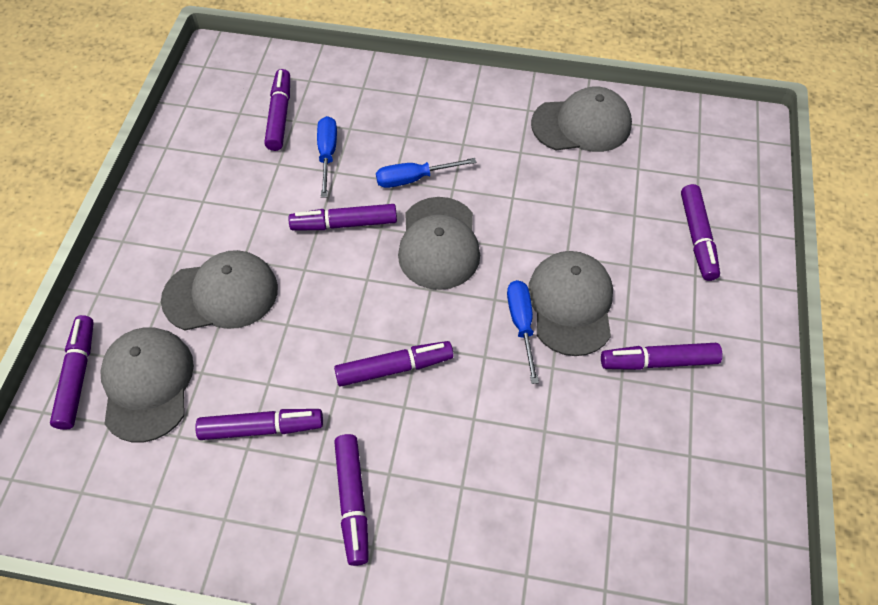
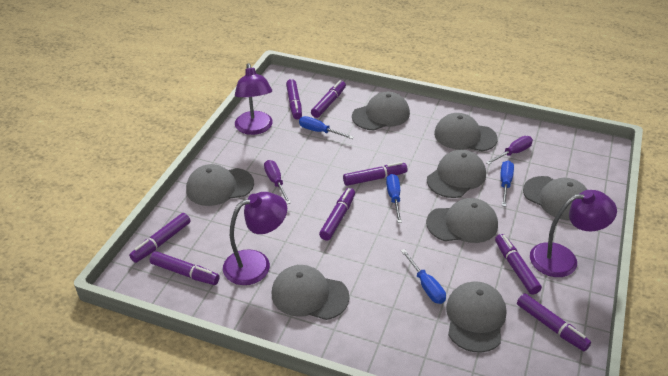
blue screwdriver: [317,116,337,198] [376,158,476,188] [507,280,539,384] = 3 -> [299,116,354,139] [386,174,402,223] [401,249,446,304] [500,160,514,207] = 4
grey cap: [100,327,194,442] [161,250,278,330] [398,197,480,290] [528,251,613,356] [531,87,632,152] = 5 -> [186,164,254,206] [272,265,349,320] [352,92,410,130] [426,198,498,243] [427,150,486,198] [434,113,498,151] [446,281,506,353] [523,176,587,220] = 8
purple lamp: none = 0 -> [223,192,287,285] [235,63,273,135] [530,190,617,277] = 3
purple screwdriver: none = 0 -> [264,160,291,204] [486,136,533,165] = 2

